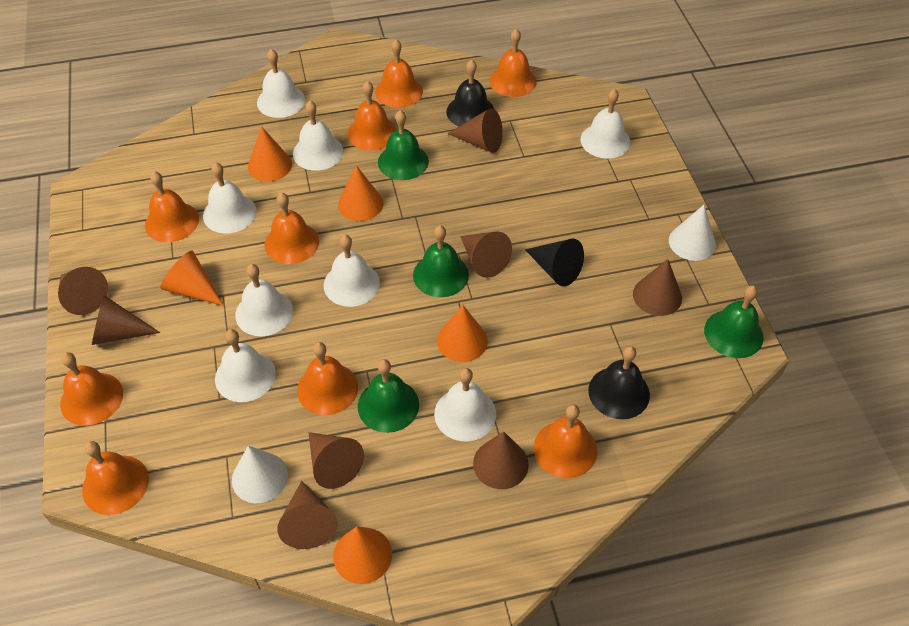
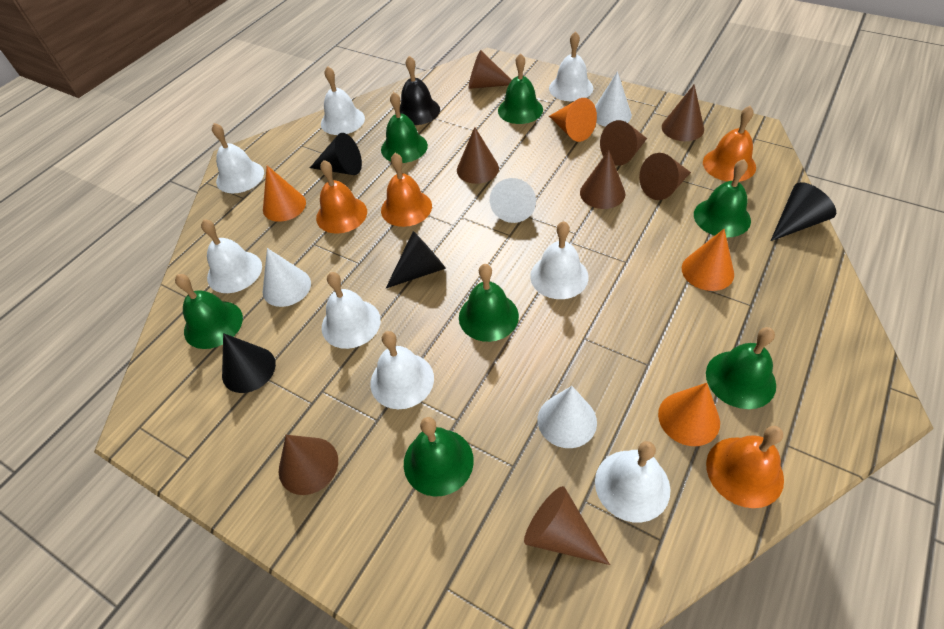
black bell: [446,60,494,126] [588,346,650,419] = 2 -> [400,56,440,125] = 1
black cone: [525,239,584,286] = 1 -> [222,333,276,393] [310,133,362,175] [386,231,446,288] [771,182,836,241] = 4
green bell: [358,359,419,433] [378,110,429,180] [413,226,469,297] [704,285,764,358] = 4 -> [175,274,243,349] [381,92,428,163] [404,417,474,497] [459,264,519,342] [498,53,543,124] [694,159,751,237] [706,327,776,409] = 7
orange bell: [60,352,123,426] [82,441,149,515] [145,171,199,242] [265,193,319,264] [297,342,358,415] [347,81,397,151] [375,39,423,108] [489,29,537,97] [534,404,597,478] = 9 -> [316,160,367,234] [381,153,432,227] [703,106,756,182] [706,426,784,508] = 4
orange cone: [160,250,224,306] [248,126,292,182] [333,526,392,584] [338,165,383,221] [437,305,488,362] = 5 -> [263,166,306,222] [549,98,597,142] [658,383,720,446] [682,229,734,291] = 4
white cone: [232,446,288,503] [669,205,716,261] = 2 -> [263,248,311,307] [490,178,536,223] [538,386,597,448] [595,71,632,127] = 4

